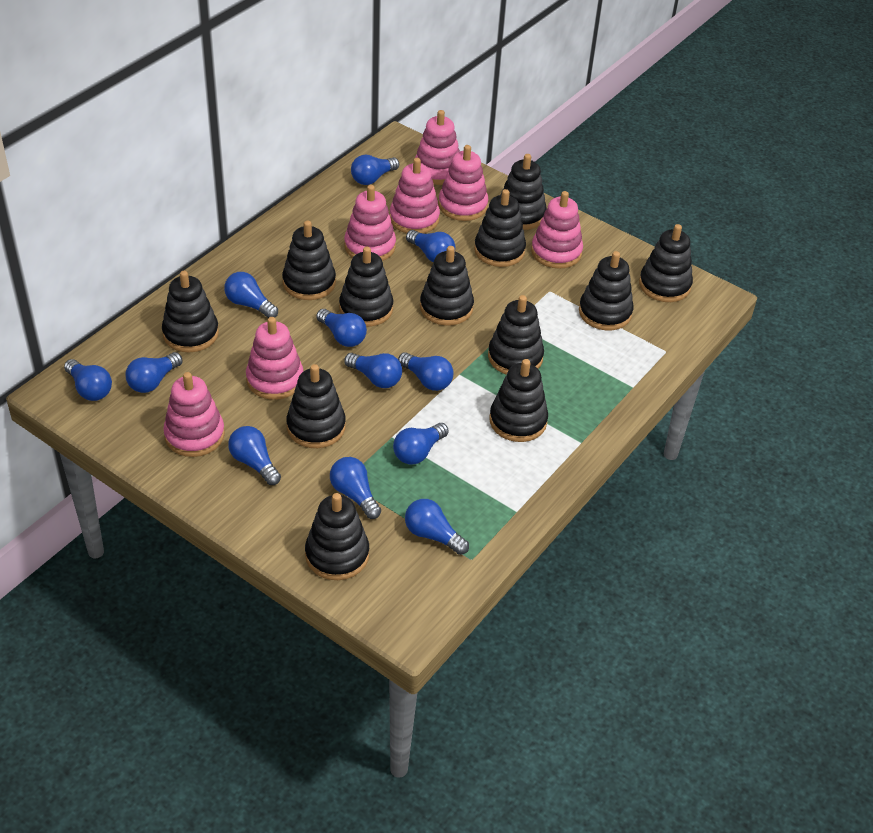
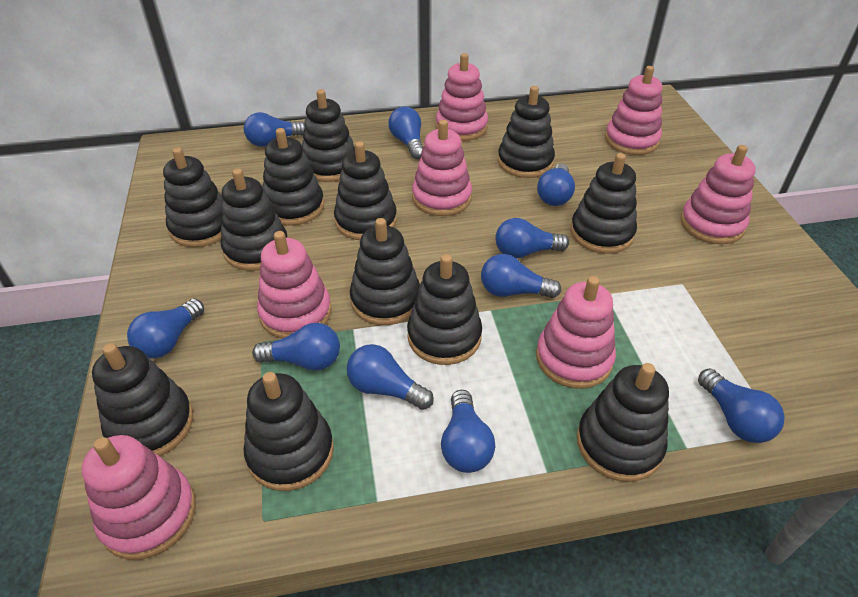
blue light bulb: [64,359,112,401] [125,352,183,393] [224,272,278,318] [228,426,281,485] [316,309,367,347] [330,457,381,519] [344,353,402,388] [351,155,399,185] [393,423,449,465] [398,352,453,391] [405,499,469,555] [406,230,455,262] = 12 -> [127,298,204,359] [244,112,305,147] [252,323,340,371] [347,344,434,410] [388,106,423,159] [441,390,495,473] [481,254,561,298] [495,218,569,259] [537,164,575,206] [698,368,785,443] = 10

